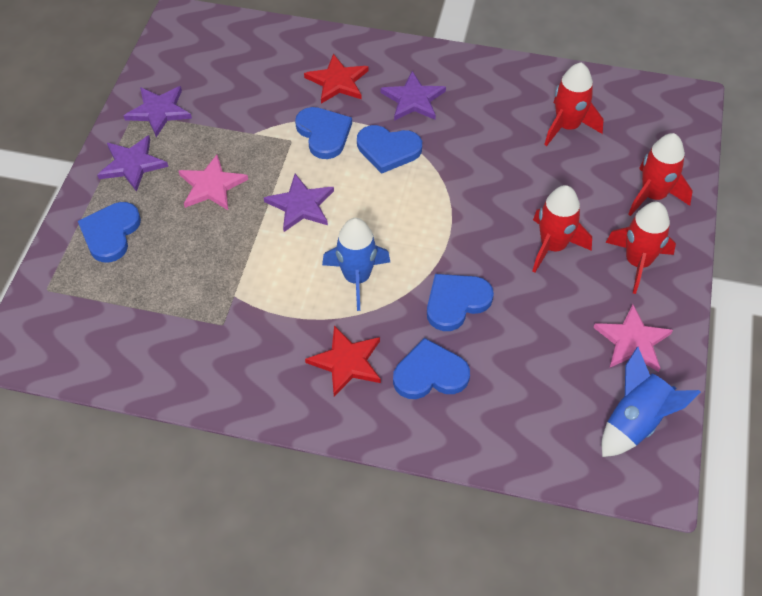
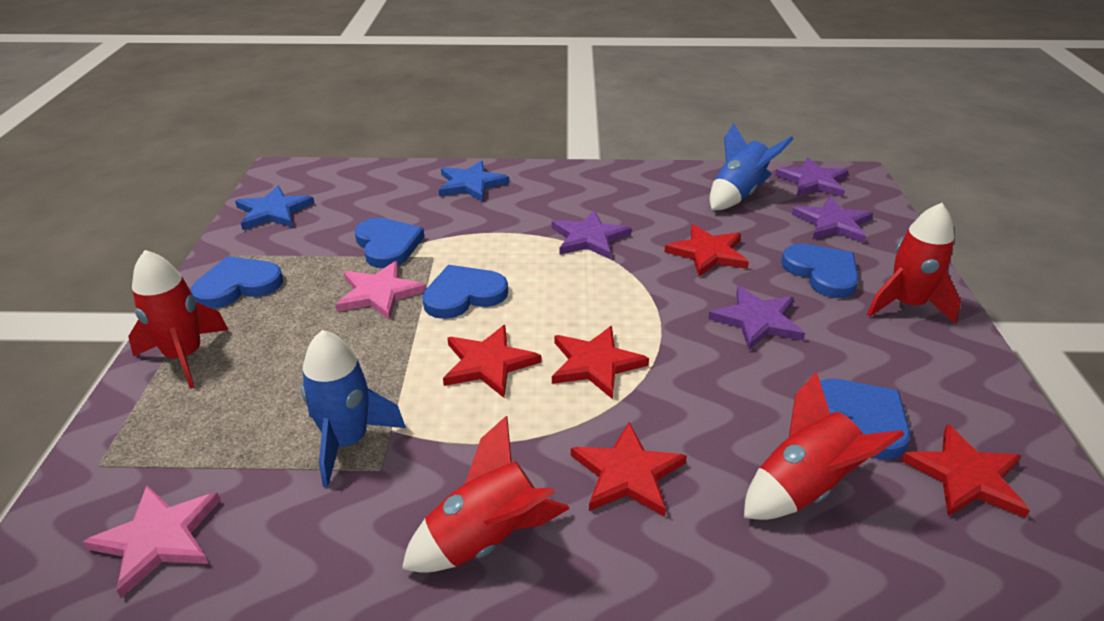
blue star: none = 0 -> [235,185,314,230] [439,160,509,202] = 2
red star: [304,54,368,104] [305,325,381,397] = 2 -> [443,325,541,398] [552,326,649,399] [571,422,687,517] [664,224,749,276] [901,424,1030,518] = 5

